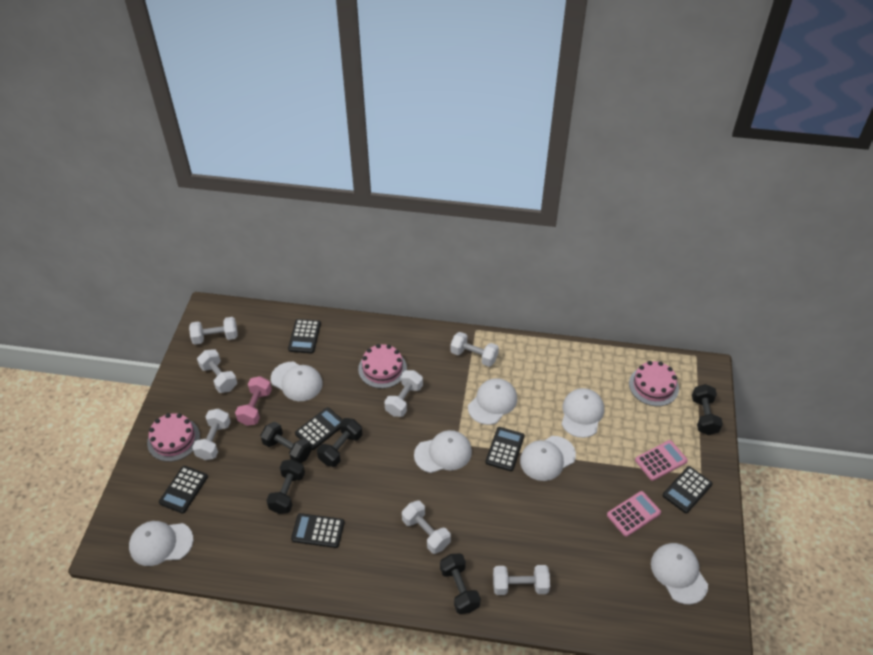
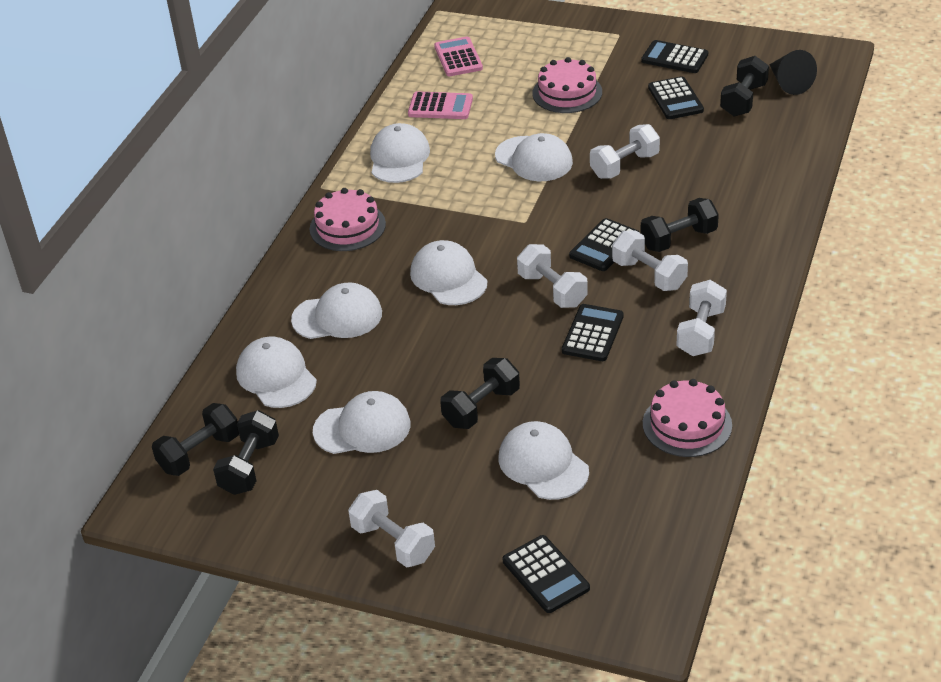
black calculator: [159,466,208,514] [288,319,321,354] [291,513,344,548] [295,407,343,450] [485,427,524,471] [663,466,713,513] = 6 -> [502,535,590,613] [562,304,624,361] [569,218,640,271] [641,40,708,73] [648,76,704,119] = 5
black cone: none = 0 -> [769,50,817,95] = 1
pink dumbbell: [235,376,272,426] = 1 -> none = 0
white dumbbell: [189,317,238,345] [192,409,231,460] [197,349,237,393] [384,370,423,417] [402,500,451,554] [450,332,499,367] [493,565,550,595] = 7 -> [348,490,435,568] [517,244,588,308] [590,124,660,179] [612,230,688,291] [676,280,727,356] = 5

